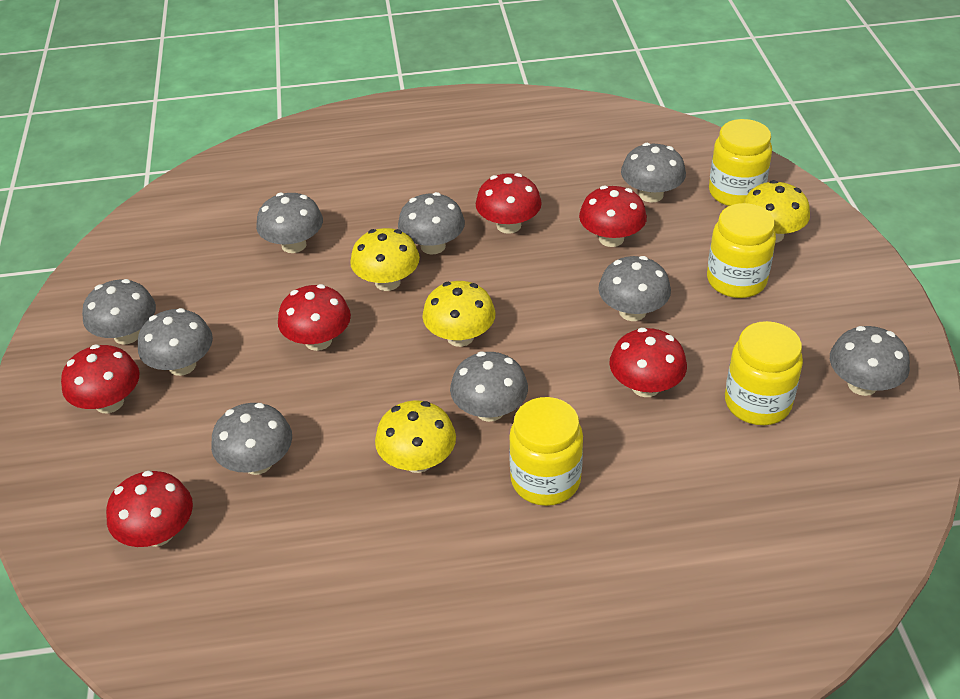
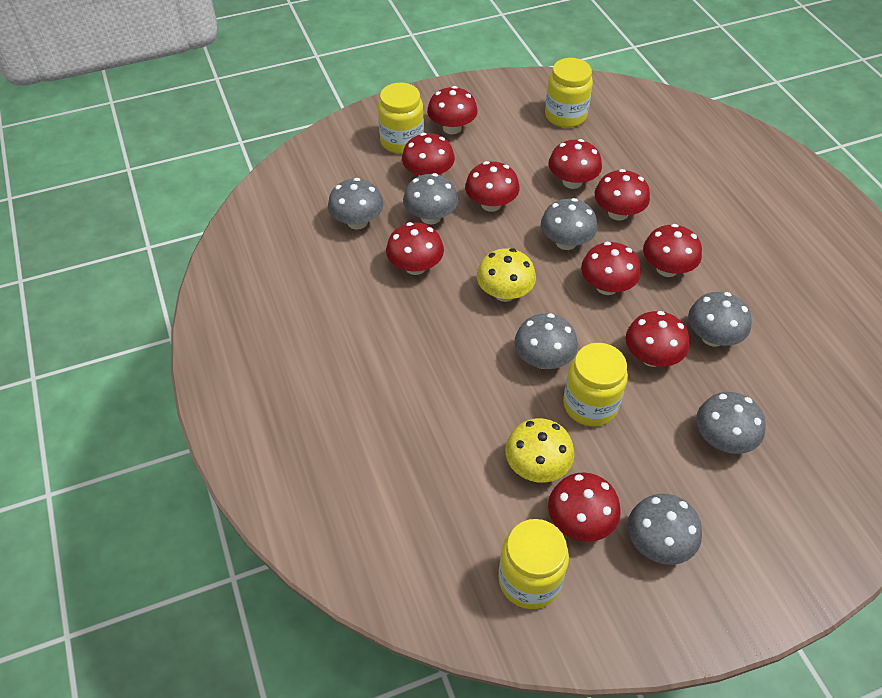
grey mushroom: [82,279,156,345] [138,308,213,376] [211,403,292,475] [256,193,323,253] [398,192,465,255] [450,352,528,422] [598,256,671,321] [621,143,686,202] [830,326,910,396] = 9 -> [328,178,383,230] [403,173,458,224] [515,313,578,369] [541,198,598,250] [628,494,702,565] [688,292,752,347] [696,392,766,454] = 7
red mushroom: [61,344,139,413] [106,470,193,547] [278,284,351,351] [475,173,542,234] [579,186,647,247] [609,328,687,397] = 6 -> [386,222,444,275] [402,133,455,176] [427,86,478,134] [465,161,520,212] [548,473,621,542] [549,139,602,189] [581,242,641,295] [595,169,650,221] [626,311,689,367] [643,224,702,277] = 10
yellow mushroom: [350,228,420,291] [375,401,456,473] [422,281,495,347] [743,180,810,243] = 4 -> [477,248,536,302] [505,418,574,483] = 2

